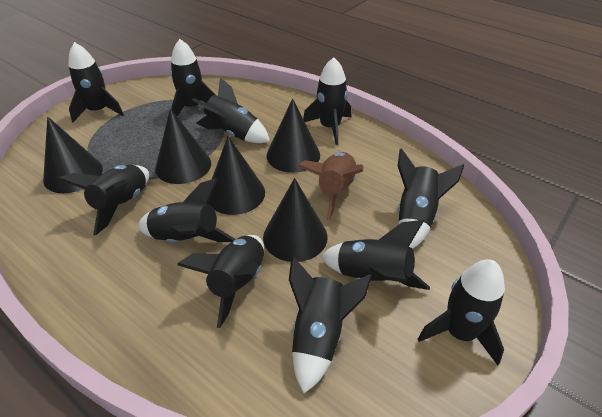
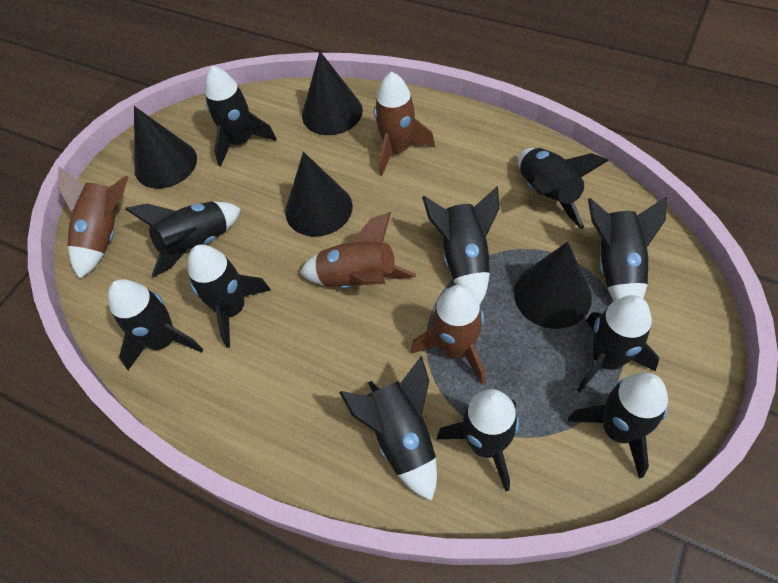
black cone: [43,117,103,193] [155,108,211,184] [208,136,265,215] [263,178,328,262] [267,98,320,173] = 5 -> [134,106,197,189] [285,152,352,237] [302,51,363,135] [514,242,592,329] = 4
brown rocket: [297,152,364,220] = 1 -> [57,167,128,279] [300,212,416,288] [374,72,435,176] [411,285,485,385] = 4

